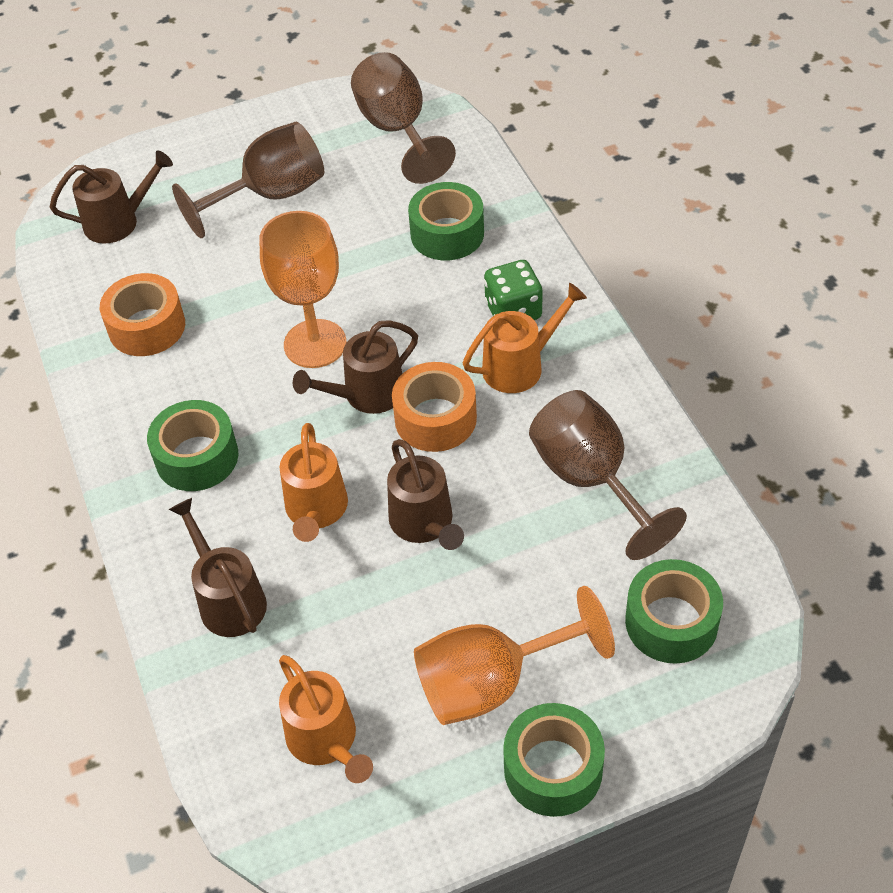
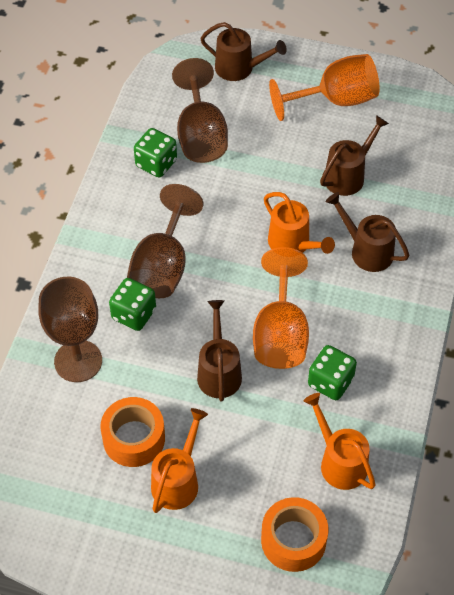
green dice: [484,260,543,320] = 1 -> [109,278,156,331] [134,128,177,177] [308,345,357,400] = 3
green tape: [147,400,238,491] [408,182,484,260] [503,703,605,817] [625,559,723,664] = 4 -> none = 0

